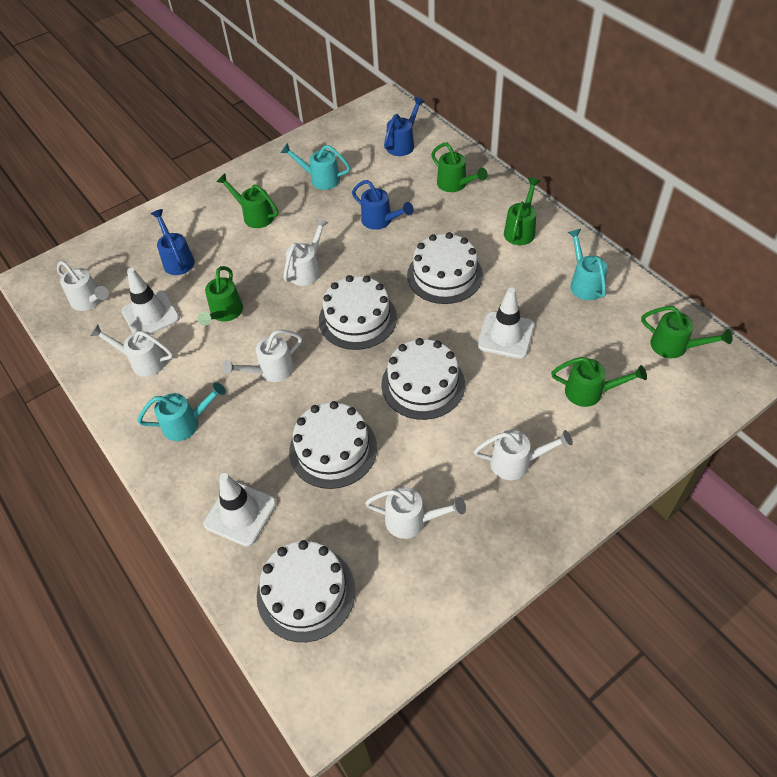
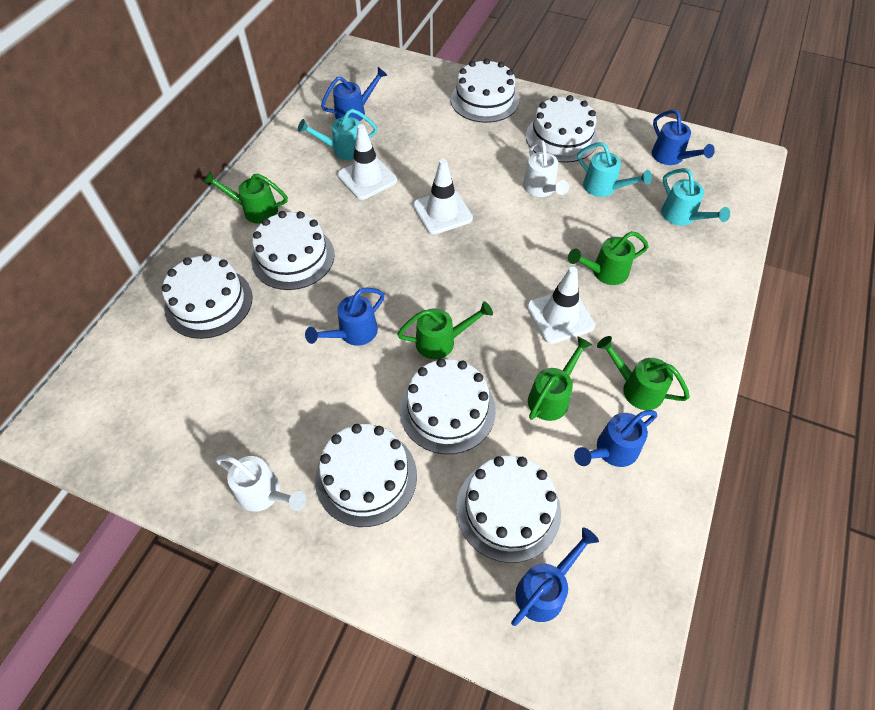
blue watering can: [151,209,195,275] [352,180,414,230] [384,97,425,156] = 3 -> [305,288,385,346] [321,67,387,121] [511,527,599,626] [574,410,657,467] [652,110,715,165] = 5
green watering can: [198,266,243,326] [216,174,279,228] [431,143,488,192] [504,178,540,245] [551,357,647,407] [641,306,733,358] = 6 -> [203,171,288,224] [397,301,493,359] [528,336,592,421] [568,231,649,285] [597,336,690,410] = 5
white cake: [257,540,355,642] [289,401,377,489] [319,275,397,350] [381,338,465,420] [407,232,483,304] = 5 -> [162,254,253,339] [252,211,335,290] [315,424,417,527] [400,358,496,454] [451,58,519,123] [456,456,561,563] [526,95,598,163] = 7
white watering can: [57,261,109,311] [90,324,173,377] [222,330,302,382] [283,218,329,286] [365,487,466,539] [474,430,573,480] = 6 -> [216,455,306,512] [523,140,569,197] = 2

